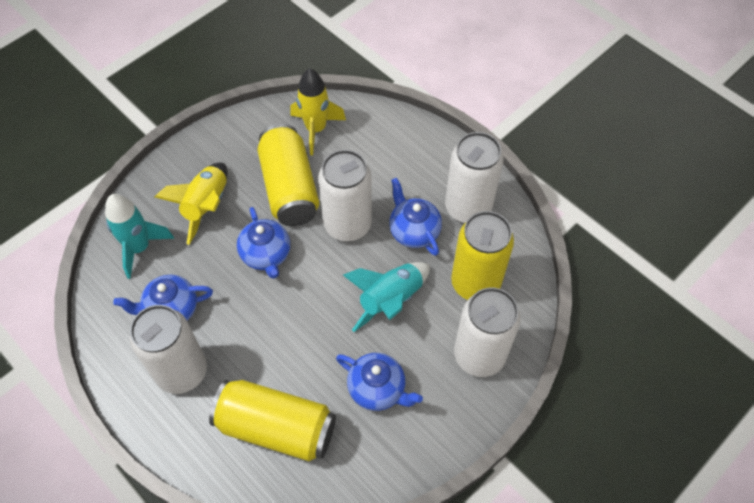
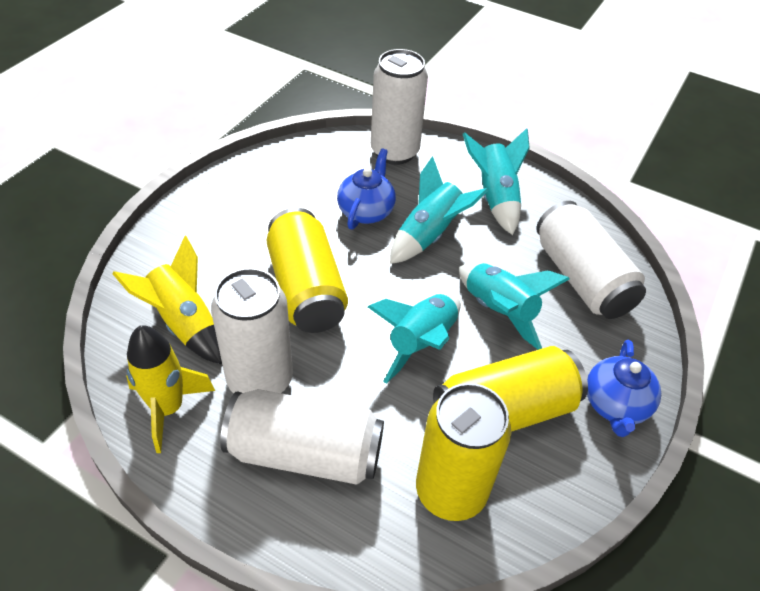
blue teapot: [113,275,213,321] [237,207,290,279] [336,353,423,411] [389,178,442,256] = 4 -> [337,148,396,230] [587,340,661,437] = 2
turquoise rocket: [105,194,174,279] [343,262,430,332] = 2 -> [368,294,461,383] [390,156,489,264] [459,263,570,350] [463,128,530,235] = 4

